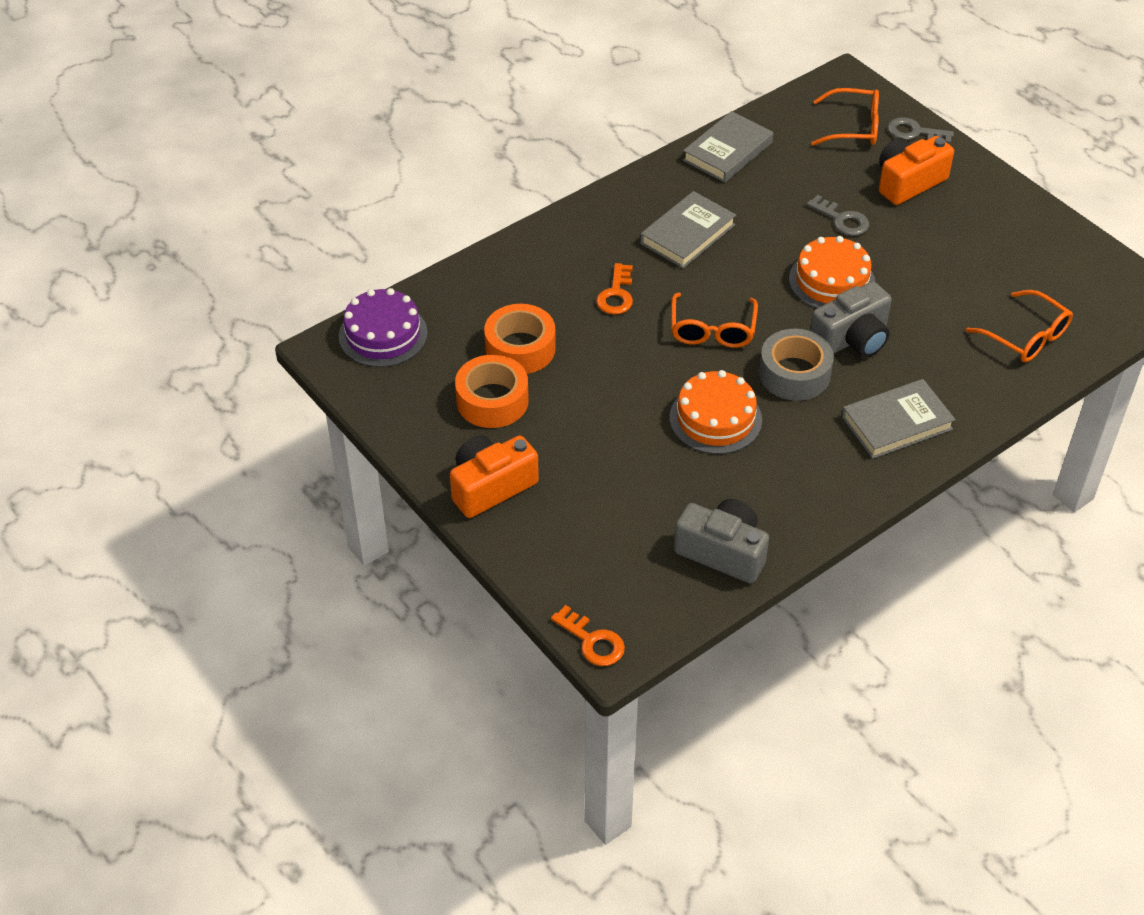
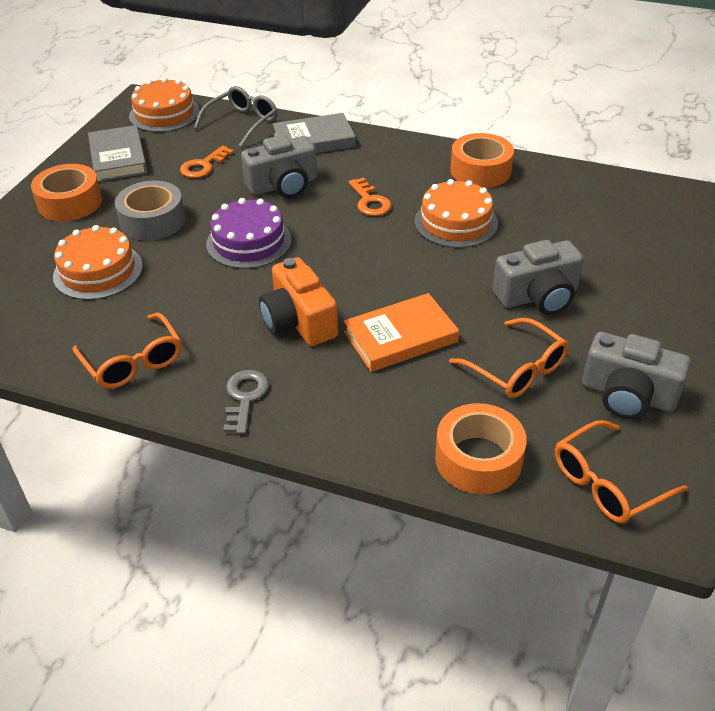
grey book: [640,191,736,268] [683,111,773,183] [842,379,956,459] = 3 -> [88,125,148,182] [273,113,356,153] = 2
grey camera: [674,499,769,583] [810,281,892,358] = 2 -> [241,135,317,198] [493,240,584,315] [582,332,691,419] = 3
grey glasses: none = 0 -> [194,86,278,147] = 1
grey key: [807,195,869,236] [888,117,954,144] = 2 -> [223,370,269,434] = 1
orange book: none = 0 -> [344,293,459,372] = 1
orange cake: [669,370,762,454] [789,236,875,308] = 2 -> [53,225,143,300] [129,77,200,132] [415,179,498,248] = 3
orange camera: [450,435,539,518] [879,136,954,205] = 2 -> [259,257,338,346] = 1
orange tape: [455,355,529,428] [484,304,556,374] = 2 -> [31,164,102,221] [435,403,527,494] [450,133,514,188] = 3

